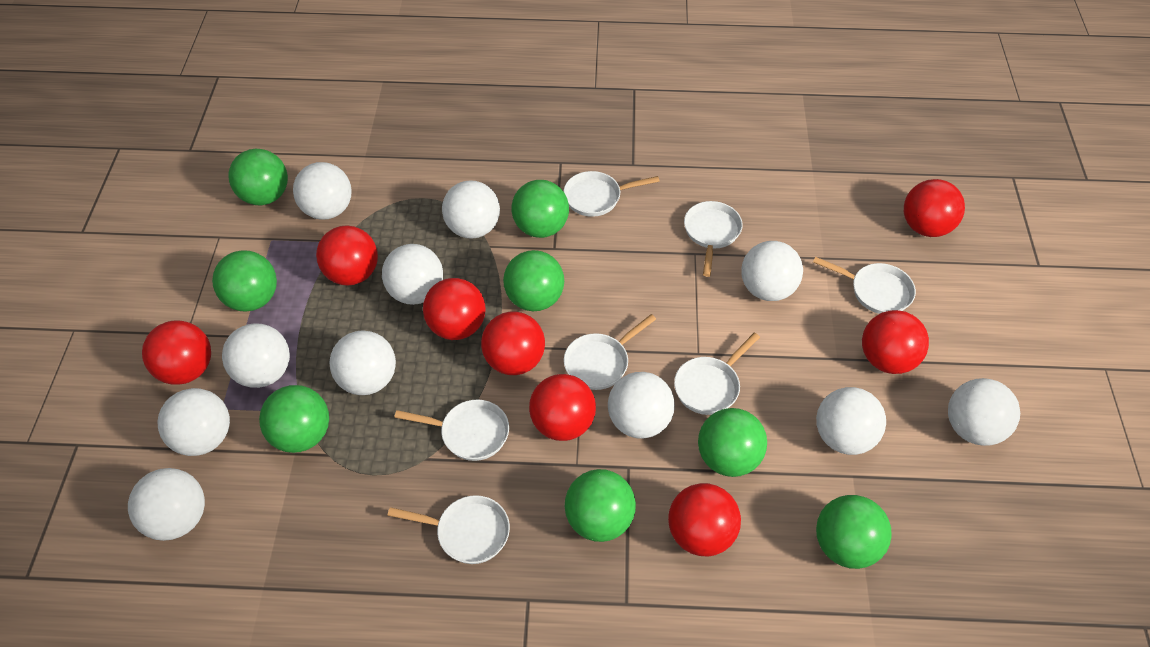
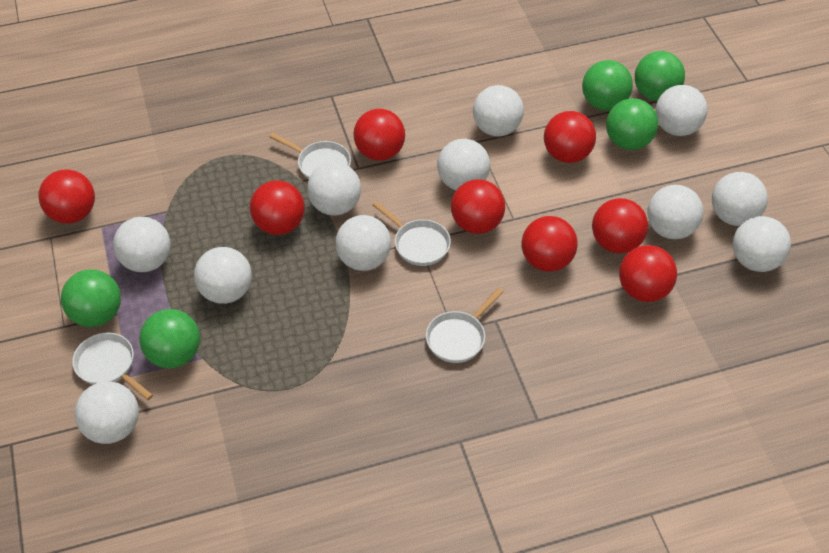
green ball: [212,250,277,312] [228,149,288,205] [259,385,329,453] [503,250,564,311] [511,180,569,238] [565,469,636,542] [698,408,767,477] [816,495,892,569] = 8 -> [61,269,121,327] [139,309,200,368] [582,60,633,111] [606,98,658,150] [635,51,685,101] = 5
white pan: [387,495,510,564] [394,399,509,461] [564,171,660,217] [564,314,656,390] [674,332,760,415] [684,201,743,277] [813,257,916,314] = 7 -> [72,333,153,400] [269,133,351,179] [372,201,451,266] [426,288,504,363] = 4

